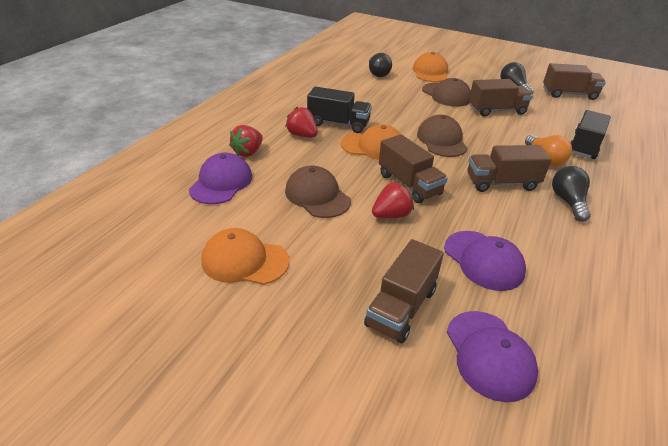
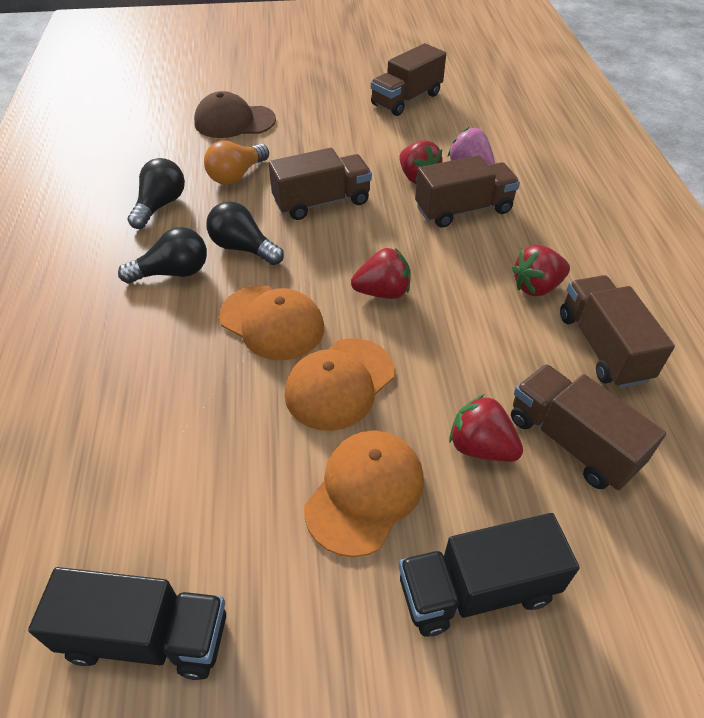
brown cap: [285,165,351,218] [417,115,468,157] [422,78,471,107] = 3 -> [194,91,276,138] = 1
pink strawberry: none = 0 -> [448,127,495,165] = 1
purple cap: [189,153,252,204] [444,231,526,291] [447,311,538,402] = 3 -> none = 0
red strawberry: [229,125,263,157] [285,106,318,137] [372,182,414,218] = 3 -> [351,248,410,299] [399,140,443,184] [449,394,523,462] [512,245,570,296] = 4

